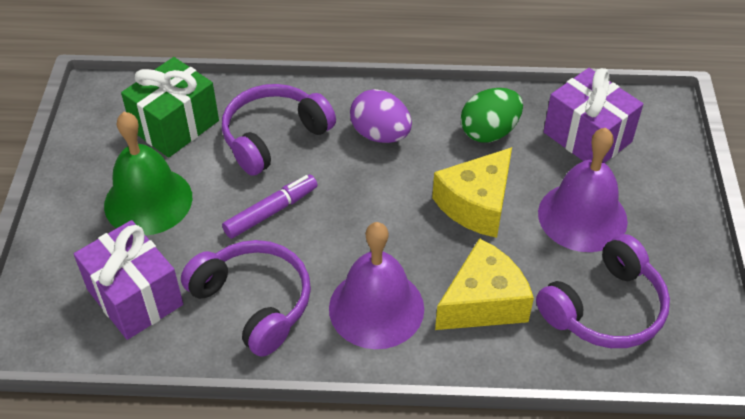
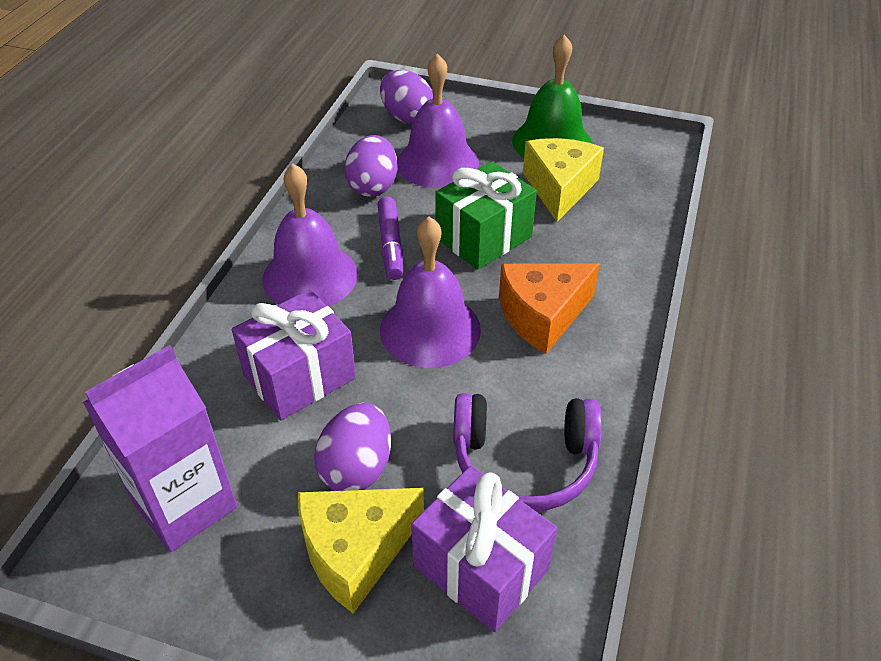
green egg: [461,88,523,143] = 1 -> none = 0
orange cheese: none = 0 -> [499,263,600,354] = 1
purple bell: [329,222,424,349] [538,128,628,252] = 2 -> [262,164,358,306] [380,216,481,368] [397,54,479,188] = 3
purple carton: none = 0 -> [83,345,237,552] = 1
purple egg: [350,89,412,143] = 1 -> [314,403,391,491] [344,135,398,197] [380,70,433,123] = 3
purple headphones: [181,240,311,357] [222,84,336,176] [536,234,670,348] = 3 -> [453,393,602,511] = 1

